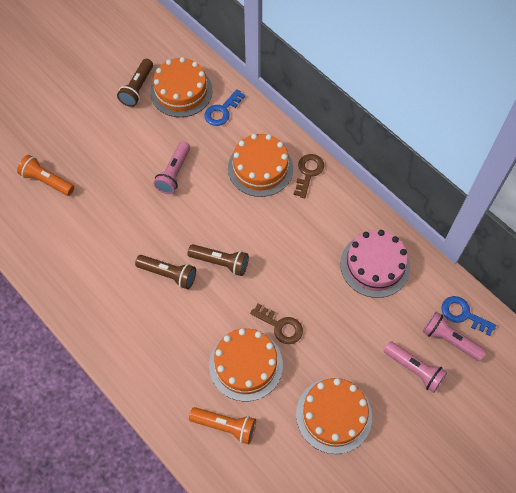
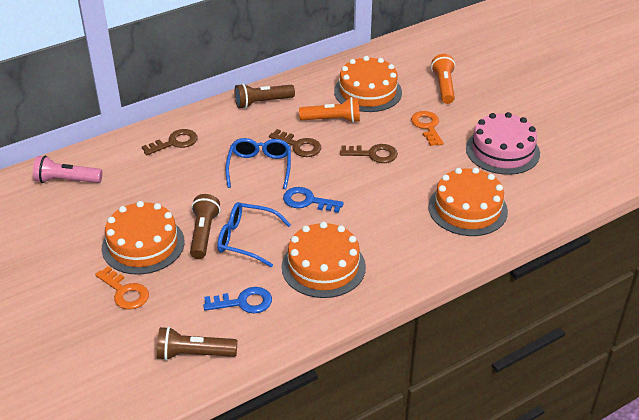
blue glasses: none = 0 -> [217,202,291,267] [226,138,291,189] = 2
brown key: [250,303,303,344] [294,154,324,198] = 2 -> [142,129,197,155] [269,129,321,157] [340,144,398,163] = 3
orange key: none = 0 -> [95,266,149,309] [411,111,443,146] = 2
pink flashlight: [153,141,190,194] [384,341,448,393] [423,312,487,361] = 3 -> [33,156,102,183] = 1

